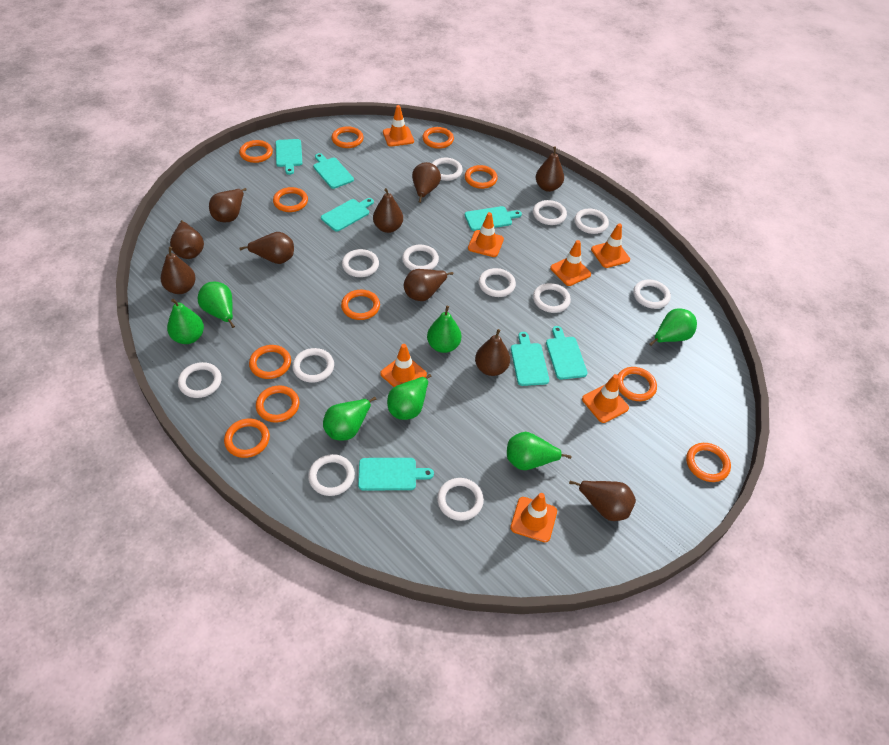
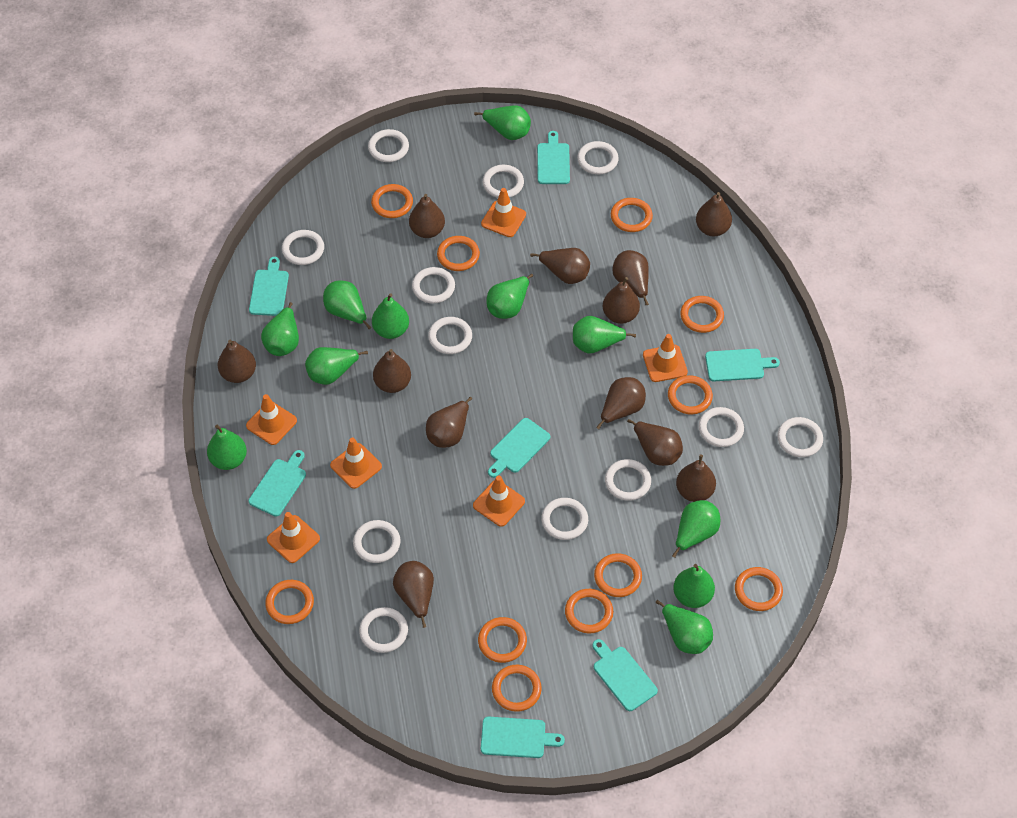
brown pear: [161,247,196,294] [170,220,204,259] [209,188,247,222] [240,232,294,264] [373,188,403,233] [404,269,453,301] [412,162,441,203] [475,329,510,376] [536,147,564,192] [569,481,636,521] = 10 -> [218,340,256,383] [373,349,411,393] [393,561,434,628] [409,194,445,238] [426,397,472,448] [530,248,590,284] [596,377,646,429] [603,277,640,324] [612,250,649,305] [627,419,683,466] [676,455,716,502] [696,192,732,236] = 12
green pear: [167,299,204,344] [198,282,235,328] [323,397,376,441] [387,374,431,420] [427,306,461,353] [507,432,571,470] [649,308,697,346] = 7 -> [207,425,247,470] [261,302,299,356] [305,347,368,385] [323,280,371,329] [372,293,409,339] [474,105,531,140] [487,274,533,319] [573,316,636,354] [656,600,713,654] [672,500,720,558] [673,564,715,608] = 11
orange traffic cone: [380,344,427,387] [383,105,414,147] [468,212,504,257] [510,493,557,542] [550,240,591,286] [582,374,629,423] [591,223,630,268] = 7 -> [246,394,297,445] [267,512,320,563] [330,438,382,489] [473,476,525,527] [481,188,526,237] [643,334,688,382] = 6

